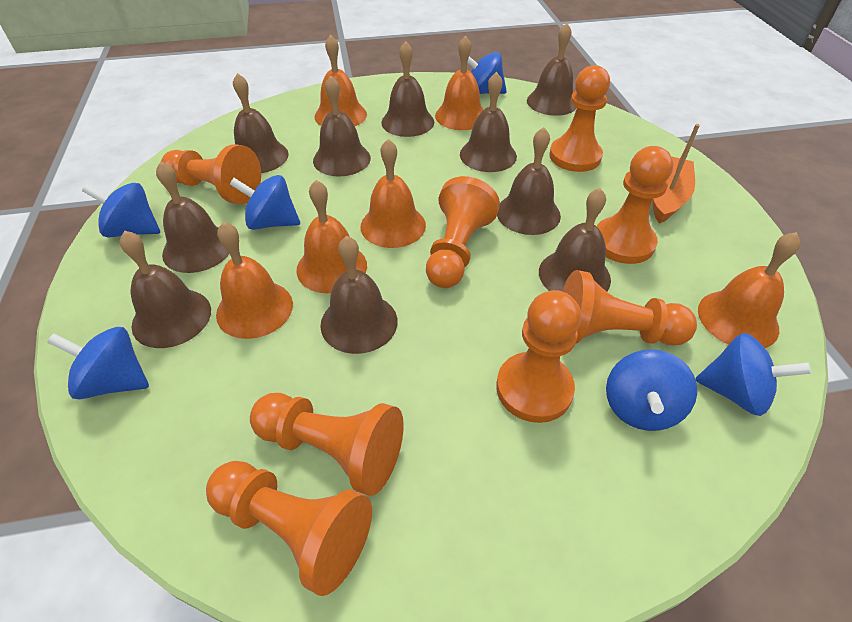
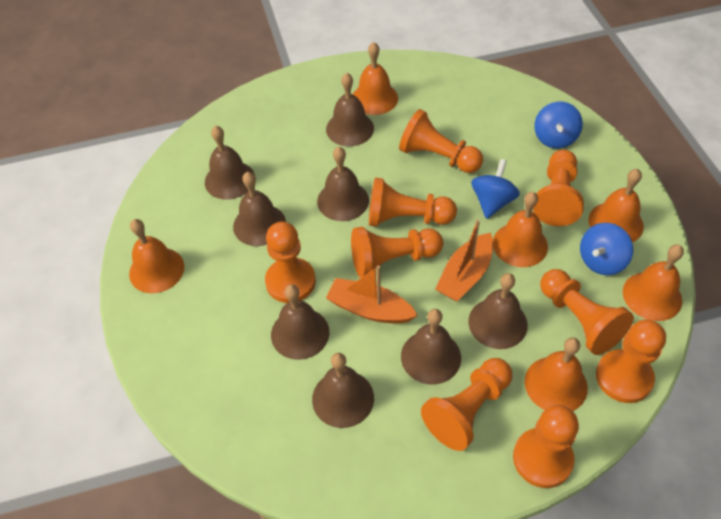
blue spinning top: [47,327,149,399] [82,183,160,238] [230,175,300,230] [467,52,507,94] [606,349,697,431] [695,333,811,416] = 6 -> [471,159,520,219] [534,102,583,148] [580,223,633,275] = 3
brown bell: [120,231,211,348] [156,161,229,273] [233,73,289,173] [313,75,371,176] [320,236,397,354] [381,41,434,137] [460,72,517,172] [497,127,561,235] [527,23,577,116] [539,188,611,292] = 10 -> [205,126,255,200] [233,172,286,246] [271,284,329,360] [312,353,374,428] [317,147,369,221] [326,73,374,146] [401,309,461,384] [468,273,528,349] = 8
orange boat: [652,124,700,224] = 1 -> [326,265,418,324] [435,220,493,301] = 2
orange pawn: [161,144,261,204] [206,461,372,596] [250,393,404,496] [426,176,500,288] [496,290,581,423] [549,65,610,172] [562,270,697,346] [597,146,673,264] = 8 -> [265,222,316,303] [351,227,443,278] [369,178,457,227] [399,109,483,173] [421,358,512,451] [513,405,579,488] [533,150,584,226] [540,269,634,355] [596,319,666,403] = 9

